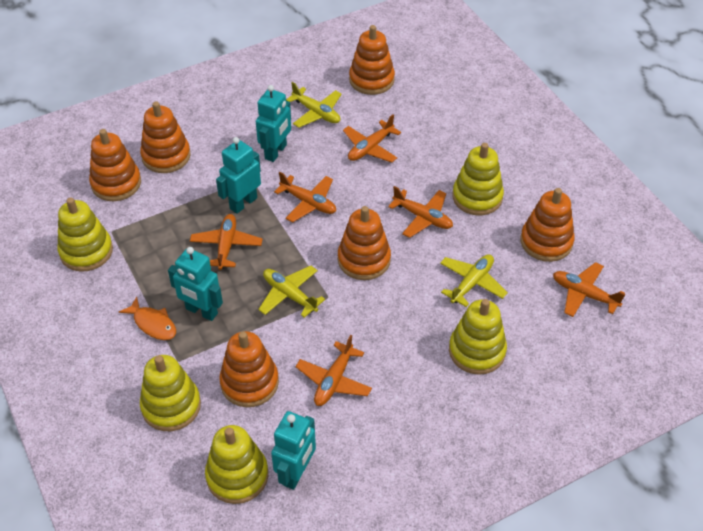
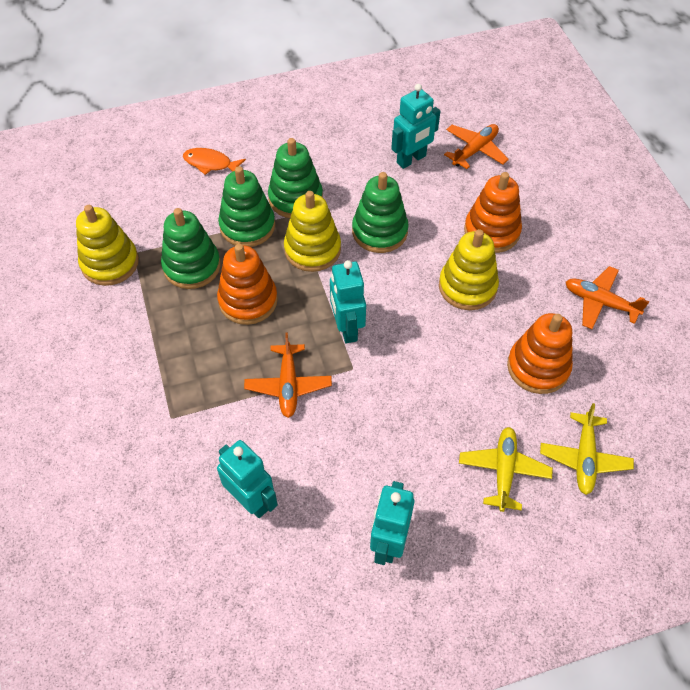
green stacking toy: none = 0 -> [161,208,221,289] [218,166,275,247] [268,138,323,218] [352,172,409,253] = 4
orange plane: [190,214,263,270] [274,172,336,222] [295,335,372,406] [343,114,401,163] [388,186,453,238] [553,262,626,317] = 6 -> [244,332,332,418] [444,124,509,169] [566,266,649,329] = 3
orange stacking toy: [89,129,141,201] [140,101,191,173] [219,331,279,407] [338,206,391,280] [349,25,395,95] [520,188,574,262] = 6 -> [217,244,278,325] [464,172,522,253] [507,313,573,394] = 3
yellow plane: [258,266,325,318] [286,82,342,128] [440,254,508,307] = 3 -> [459,427,553,512] [540,403,634,495] = 2
yellow stacking toy: [58,198,113,272] [140,355,201,431] [205,425,268,504] [449,299,507,375] [452,143,504,215] = 5 -> [76,205,139,286] [284,191,341,272] [439,229,499,310] = 3

